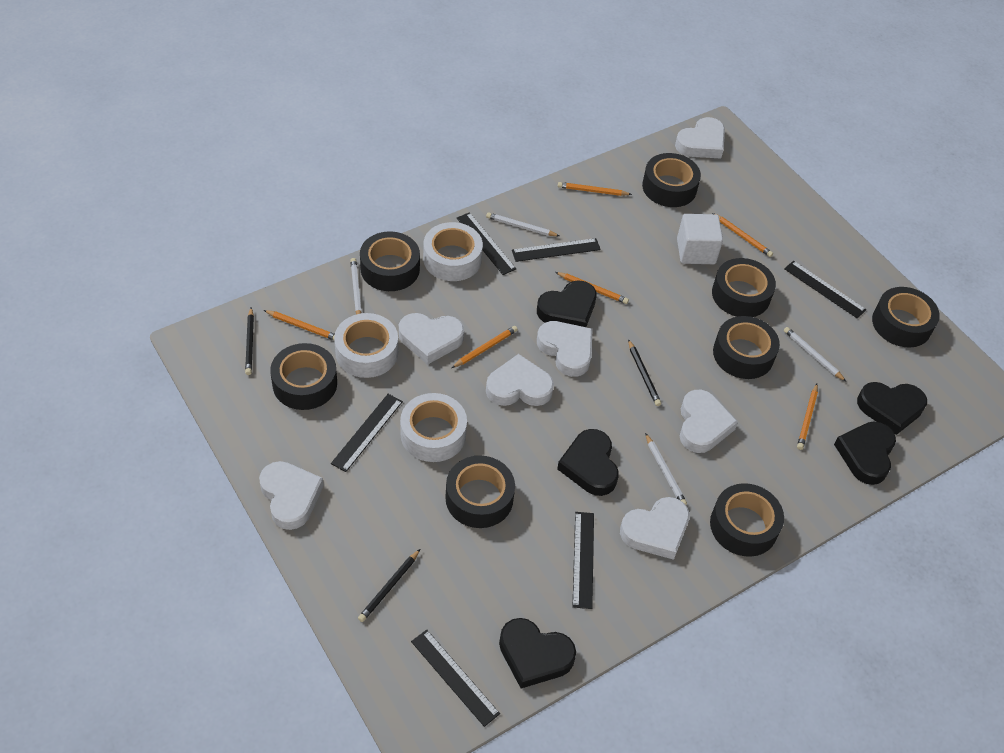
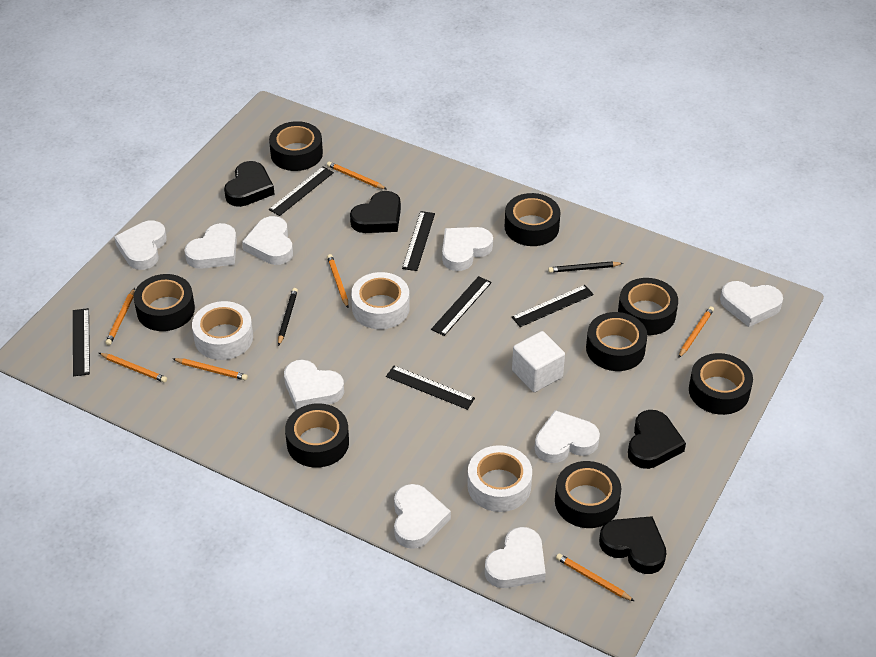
black heart: [499,618,576,689] [537,280,597,327] [557,429,619,496] [834,422,896,485] [857,382,927,435] = 5 -> [224,161,275,207] [350,191,401,233] [599,516,666,574] [628,410,686,469] = 4
black pencil: [245,308,254,375] [358,549,420,622] [628,339,661,406] = 3 -> [278,288,298,346] [548,262,623,273] = 2
orange pencil: [264,310,335,340] [452,326,518,368] [555,272,629,304] [558,182,632,196] [712,213,773,257] [797,384,818,450] = 6 -> [99,353,167,383] [105,288,135,346] [173,358,248,380] [327,162,387,189] [327,254,349,308] [556,553,634,601] [678,306,714,358] = 7
white heart: [259,461,324,530] [399,313,464,365] [486,354,554,406] [537,321,593,377] [620,497,690,560] [675,117,725,158] [680,390,738,453] = 7 -> [114,220,167,270] [184,223,237,269] [242,216,293,265] [284,360,344,410] [394,484,451,549] [442,227,493,271] [485,527,546,588] [535,410,600,463] [720,281,783,327] = 9
white pencil: [350,258,362,314] [486,212,559,236] [645,433,687,505] [784,327,846,381] = 4 -> none = 0

